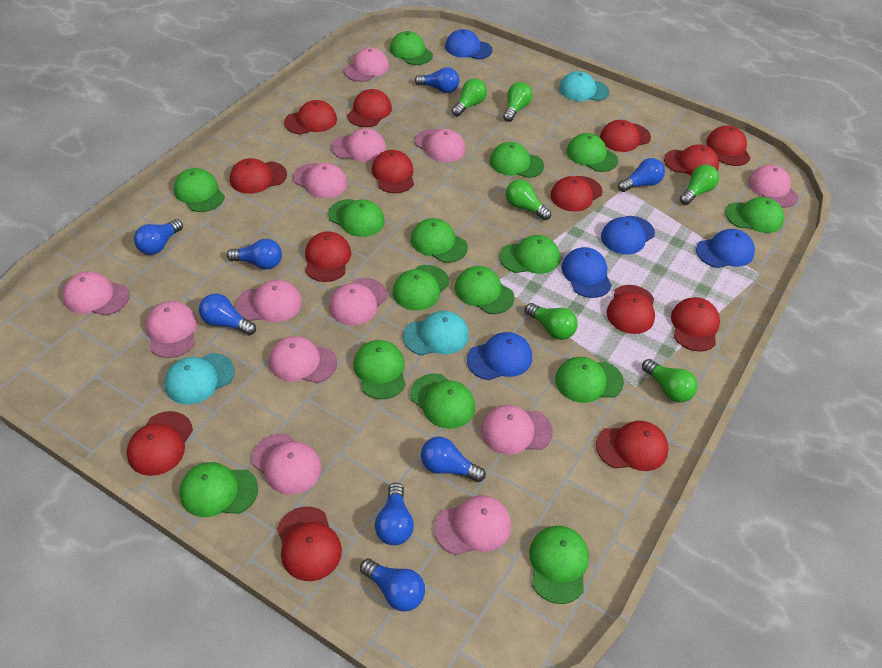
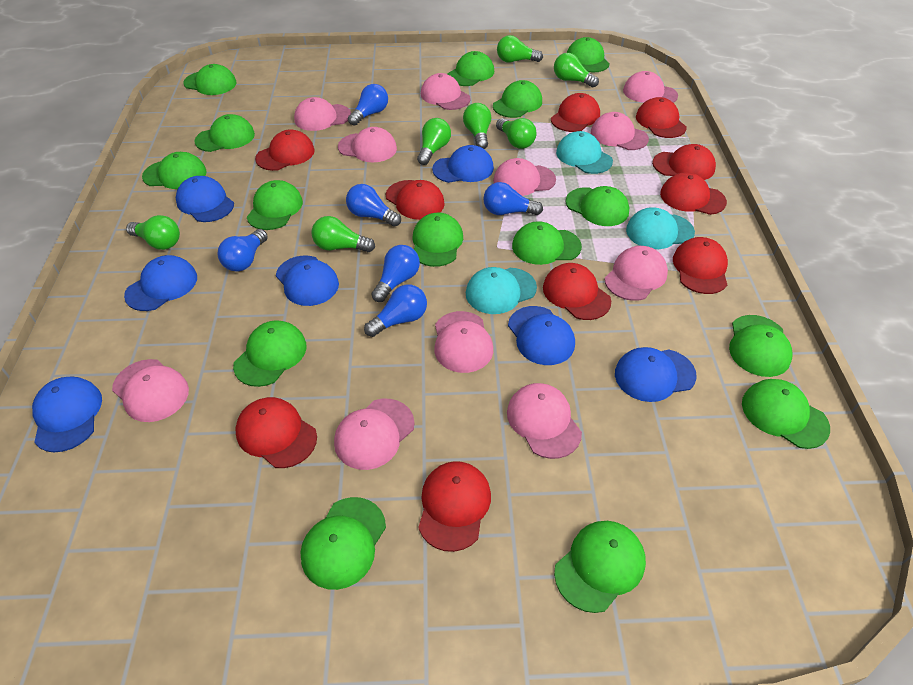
blue cap: [445,29,492,59] [467,332,532,380] [561,247,612,298] [601,216,655,255] [696,229,755,268] = 5 -> [32,377,102,453] [124,255,197,311] [176,176,234,222] [276,256,339,306] [432,145,494,183] [508,306,575,365] [615,347,697,402] = 7
blue light bulb: [134,219,183,255] [199,293,256,336] [227,239,282,269] [360,559,425,611] [375,483,414,545] [415,67,459,93] [421,437,486,482] [618,158,665,192] = 8 -> [218,229,268,272] [346,184,401,227] [348,84,388,126] [364,285,427,337] [371,245,420,302] [483,182,543,215] = 6
green light bulb: [452,79,487,117] [503,82,533,122] [506,179,551,220] [525,303,578,340] [642,359,698,403] [680,165,719,205] = 6 -> [126,215,180,250] [311,216,375,252] [417,118,451,165] [463,103,491,149] [496,118,536,149] [497,35,543,63] [554,53,599,88] = 7
pink cap: [62,271,130,316] [146,301,197,358] [236,280,302,322] [252,433,322,495] [269,336,337,383] [293,163,347,198] [329,278,387,325] [331,128,386,162] [344,47,389,82] [415,129,465,162] [434,495,511,555] [481,405,553,455] [748,165,798,208] = 13 -> [112,359,189,422] [294,97,351,131] [334,399,415,470] [338,127,397,162] [421,73,471,110] [434,311,493,373] [493,158,556,196] [507,383,582,459] [591,112,649,150] [605,246,668,301] [623,71,678,103] = 11
red cap: [126,411,193,476] [230,158,287,194] [277,507,342,581] [284,100,337,135] [305,231,351,282] [347,89,392,127] [372,150,414,193] [550,176,603,212] [596,421,669,471] [600,120,651,152] [607,285,655,334] [664,144,719,175] [671,297,720,352] [706,125,751,166] = 14 -> [235,397,317,468] [255,130,315,171] [386,180,445,220] [418,461,491,552] [543,263,611,320] [551,93,600,132] [636,97,687,138] [652,144,716,180] [660,173,727,215] [673,237,728,294] = 10

